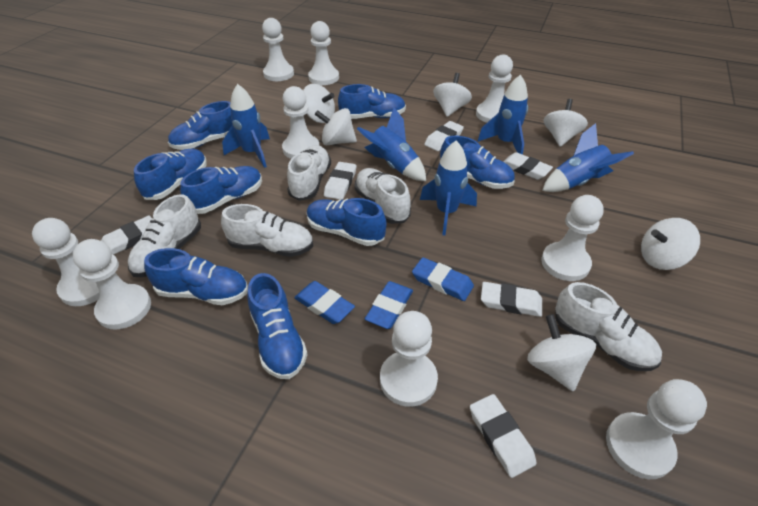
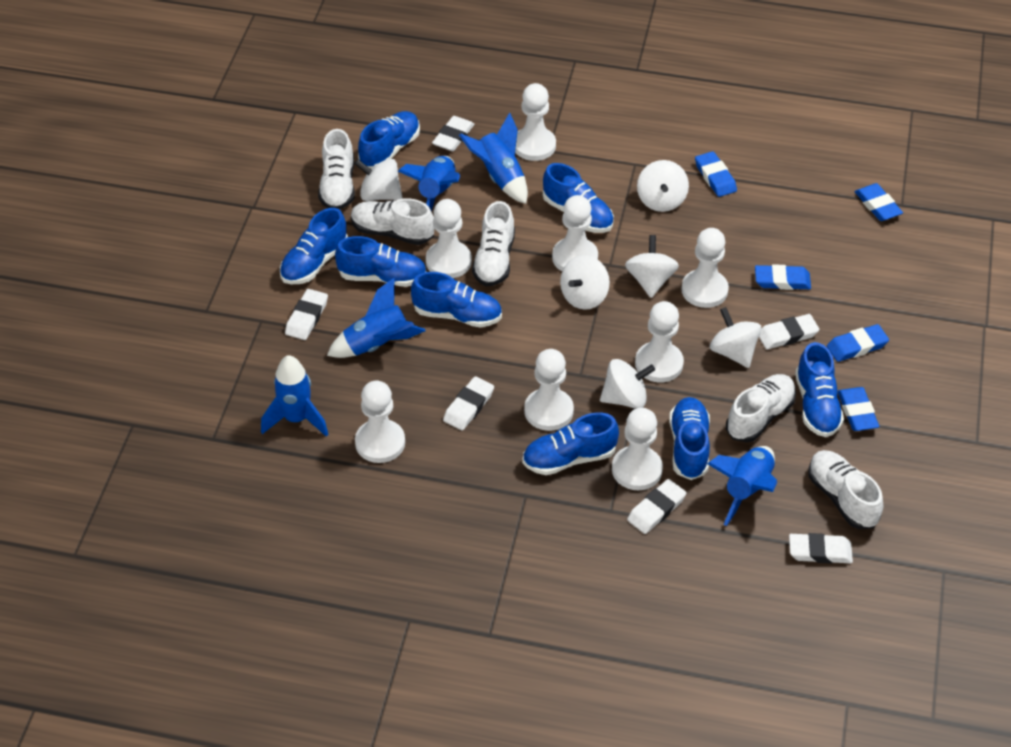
blue eraser: [294,281,355,324] [365,281,413,329] [412,257,474,301] = 3 -> [695,151,737,197] [755,264,811,290] [827,324,889,362] [837,387,879,431] [855,183,903,221] = 5
white pawn: [32,218,100,306] [73,239,151,330] [262,18,294,81] [282,86,320,159] [308,21,339,85] [380,311,438,407] [476,54,513,123] [541,195,604,281] [606,379,707,479] = 9 -> [355,381,405,463] [426,199,472,278] [515,83,556,161] [524,349,574,431] [552,195,598,271] [612,408,663,490] [635,301,684,383] [681,228,729,308] = 8

